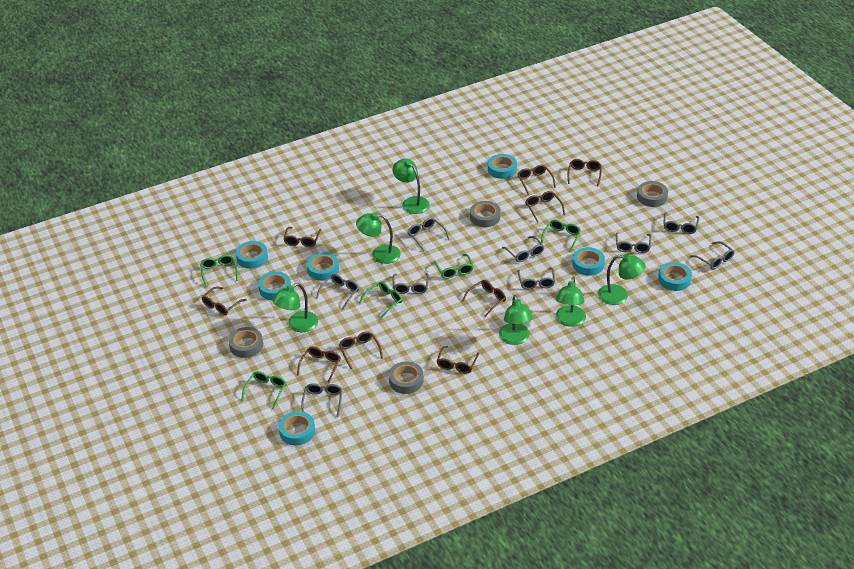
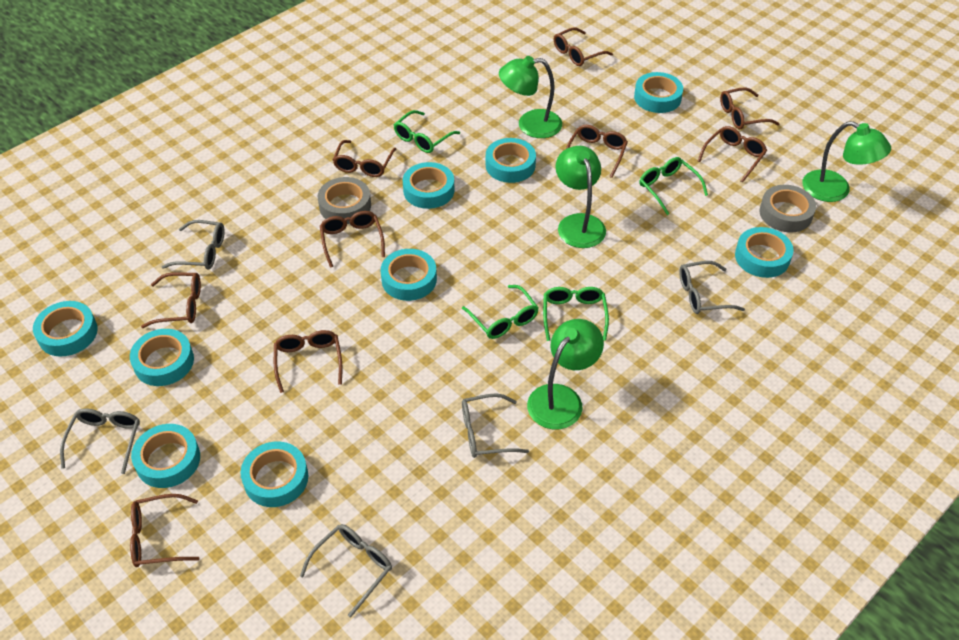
green glasses: [200,255,238,287] [241,371,286,409] [359,281,402,319] [434,254,473,279] [541,220,581,252] = 5 -> [394,110,460,153] [462,285,539,339] [543,287,609,341] [639,157,708,215] = 4
green lamp: [272,283,318,332] [356,212,401,264] [392,159,430,214] [499,295,533,345] [556,277,586,327] [598,254,646,305] = 6 -> [499,56,562,138] [527,319,604,429] [556,146,606,248] [802,121,891,202] = 4
grey glasses: [301,383,342,417] [316,274,359,310] [392,273,429,294] [408,218,449,252] [502,236,544,262] [517,267,555,290] [616,232,651,253] [664,212,699,234] [690,241,734,269] = 9 -> [60,408,140,474] [162,220,225,270] [300,524,392,618] [462,393,529,458] [679,261,745,314] = 5
grey tape: [229,327,263,358] [389,361,424,394] [470,201,500,227] [637,181,668,207] = 4 -> [318,177,371,224] [760,185,816,233] = 2
turquoise tape: [236,241,268,268] [258,272,291,300] [278,411,315,445] [307,252,339,281] [488,154,517,179] [572,247,605,276] [658,262,692,291] = 7 -> [33,301,98,357] [130,329,194,386] [131,424,200,488] [240,442,308,507] [381,249,437,301] [403,162,454,209] [486,138,536,183] [634,72,683,113] [735,227,794,278] = 9

